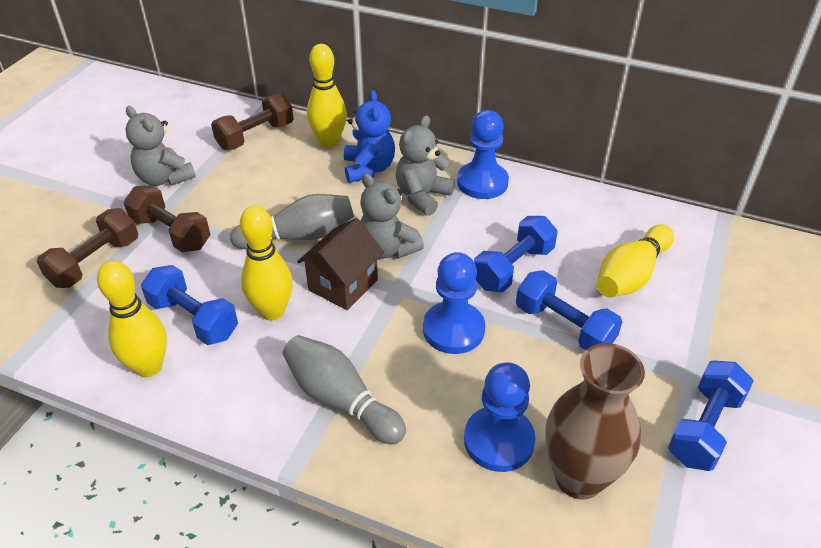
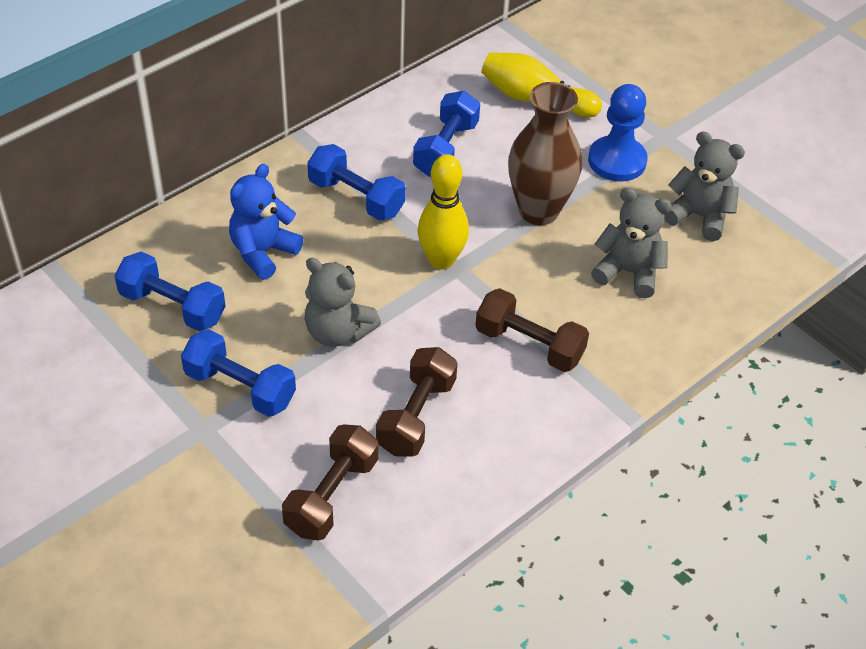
blue pawn: [423,252,485,354] [457,110,509,199] [464,362,536,472] = 3 -> [588,84,648,182] = 1
brown house: [297,218,384,310] = 1 -> none = 0
grey bowling pin: [230,194,354,249] [283,335,406,445] = 2 -> none = 0
yellow bowling pin: [97,261,167,377] [240,206,293,321] [307,44,347,148] [596,224,674,298] = 4 -> [418,154,469,269] [481,52,602,118] = 2

